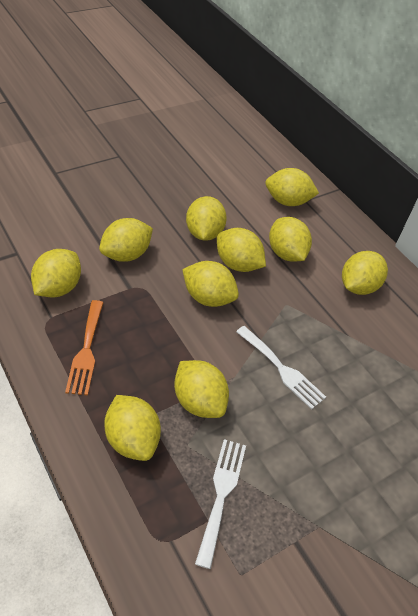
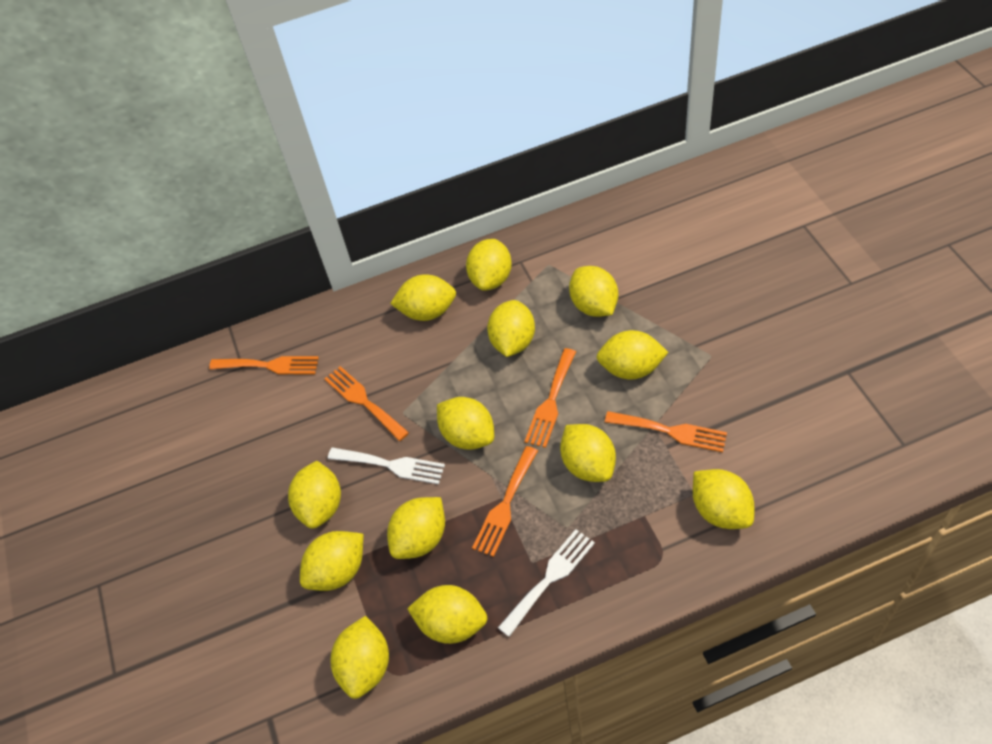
orange fork: [65,300,104,396] = 1 -> [209,356,319,374] [324,366,409,441] [472,446,538,557] [524,348,576,448] [605,411,727,452] = 5
yellow lemon: [31,249,81,298] [99,218,153,262] [104,395,161,461] [174,360,229,418] [182,261,239,307] [186,196,227,241] [217,228,266,272] [265,168,319,206] [269,217,312,262] [342,251,388,295] = 10 -> [288,461,341,529] [300,531,363,591] [330,616,389,699] [387,497,445,559] [390,274,456,321] [407,585,488,644] [437,397,494,450] [466,239,512,291] [487,300,535,357] [560,424,616,482] [569,266,618,317] [596,330,668,380] [693,469,754,529] = 13

